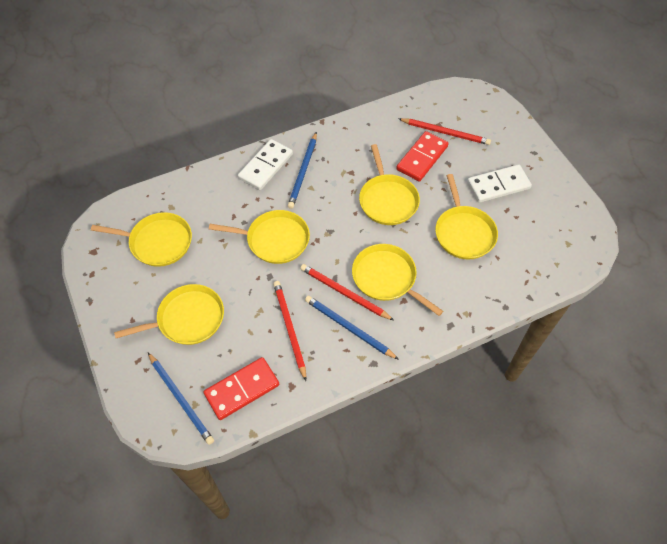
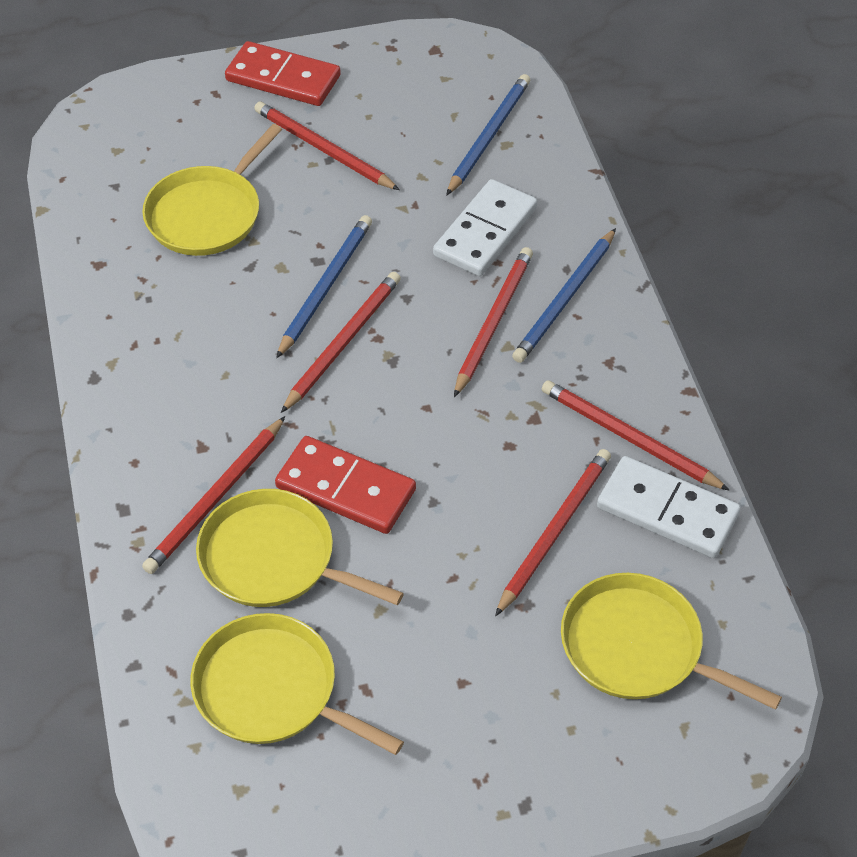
red pencil: [273,281,306,381] [300,264,394,320] [399,118,491,145] = 3 -> [142,416,286,574] [254,101,400,190] [281,272,401,413] [454,247,533,397] [495,449,611,616] [542,380,730,491] = 6
yellow pan: [91,212,192,267] [114,284,224,345] [209,210,310,264] [352,244,443,316] [359,144,420,225] [435,174,498,260] = 6 -> [142,124,282,256] [190,613,404,755] [196,489,404,607] [561,573,782,710] = 4

